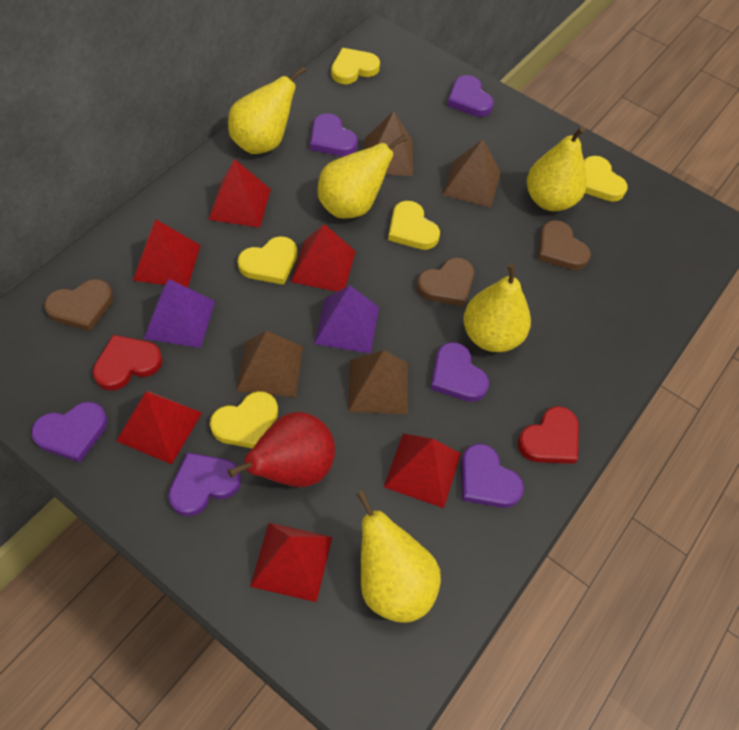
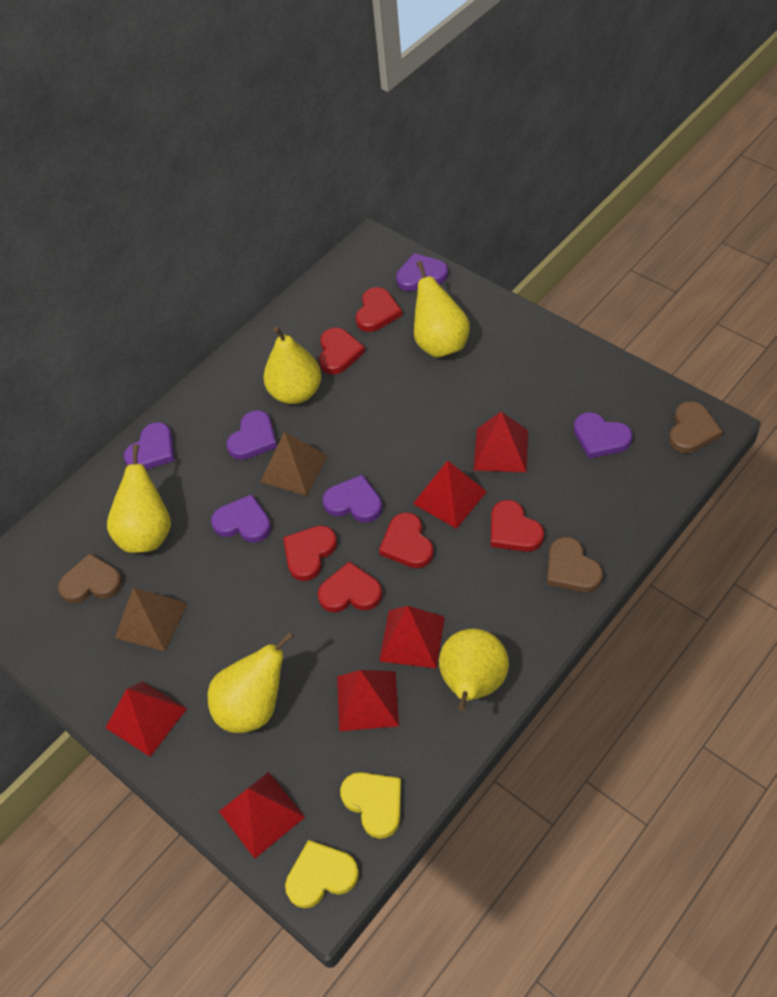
brown pyramid: [236,331,303,397] [348,350,408,414] [365,111,413,176] [442,139,501,208] = 4 -> [115,587,187,651] [260,431,327,496] = 2
purple pyramid: [144,279,215,348] [314,285,379,354] = 2 -> none = 0
red heart: [93,335,163,391] [518,406,579,464] = 2 -> [283,526,337,581] [317,561,382,612] [319,327,365,375] [356,287,402,332] [379,512,434,568] [491,500,544,552] = 6
red pear: [228,412,335,487] = 1 -> none = 0
yellow heart: [210,391,278,449] [238,236,297,285] [331,48,380,84] [388,201,440,250] [584,156,628,202] = 5 -> [285,840,359,908] [340,772,401,839] = 2

